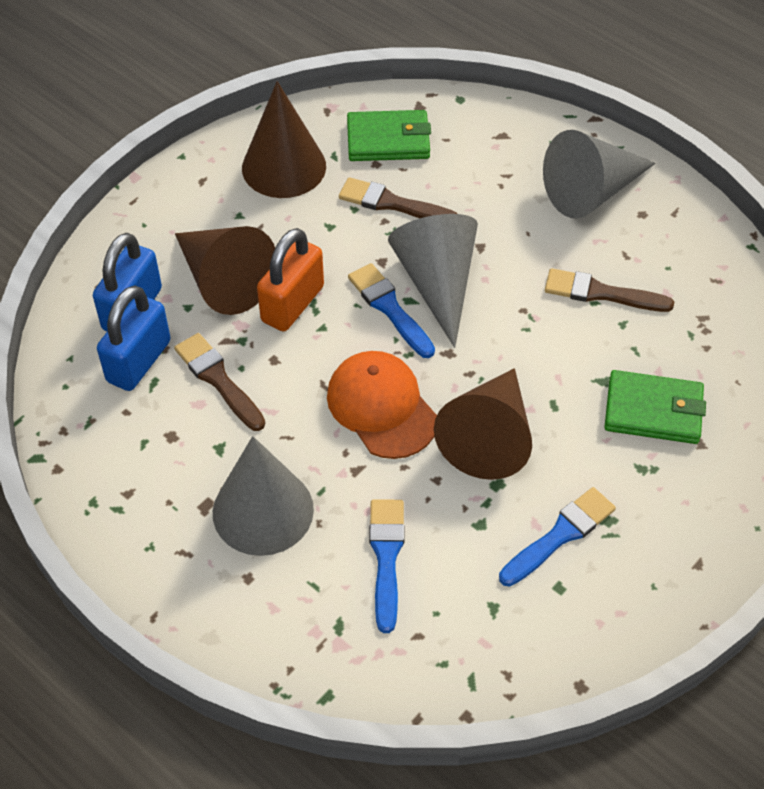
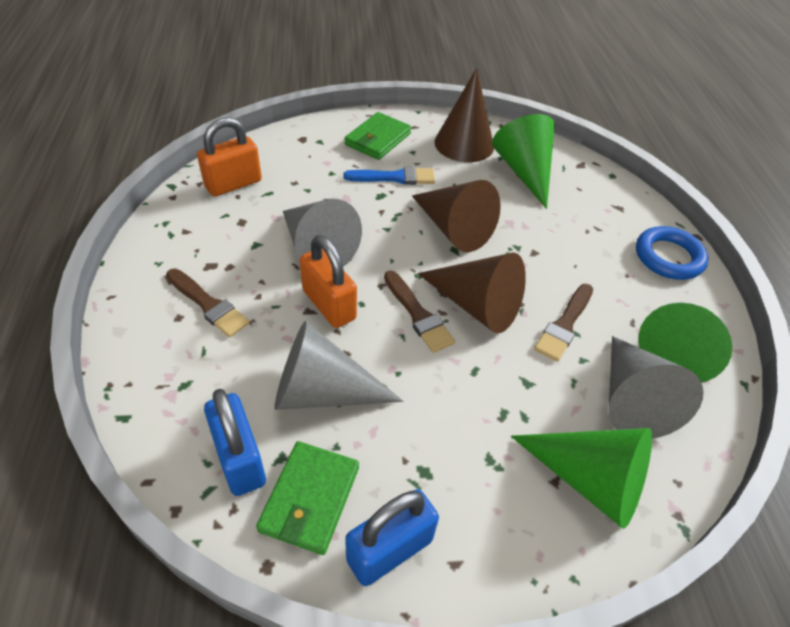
blue brush: [348,263,435,358] [369,499,405,633] [499,487,616,586] = 3 -> [344,167,435,185] = 1
blue ring: none = 0 -> [636,226,708,280] = 1
green cone: none = 0 -> [492,114,555,209] [511,428,652,529] [638,303,733,383] = 3
orange cap: [327,351,437,459] = 1 -> none = 0
orange padlock: [257,228,324,332] = 1 -> [197,117,262,196] [300,235,357,328] = 2

